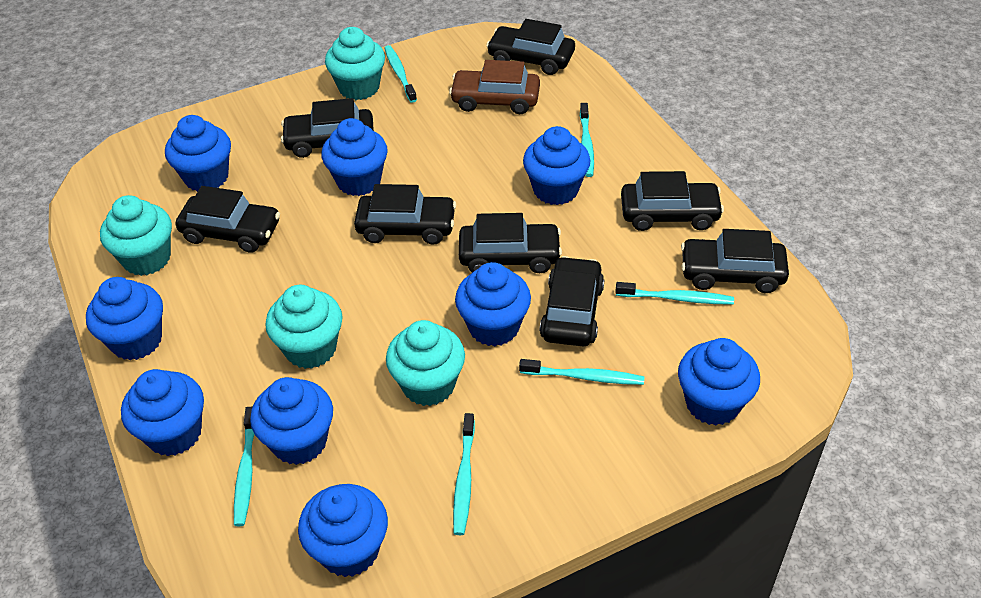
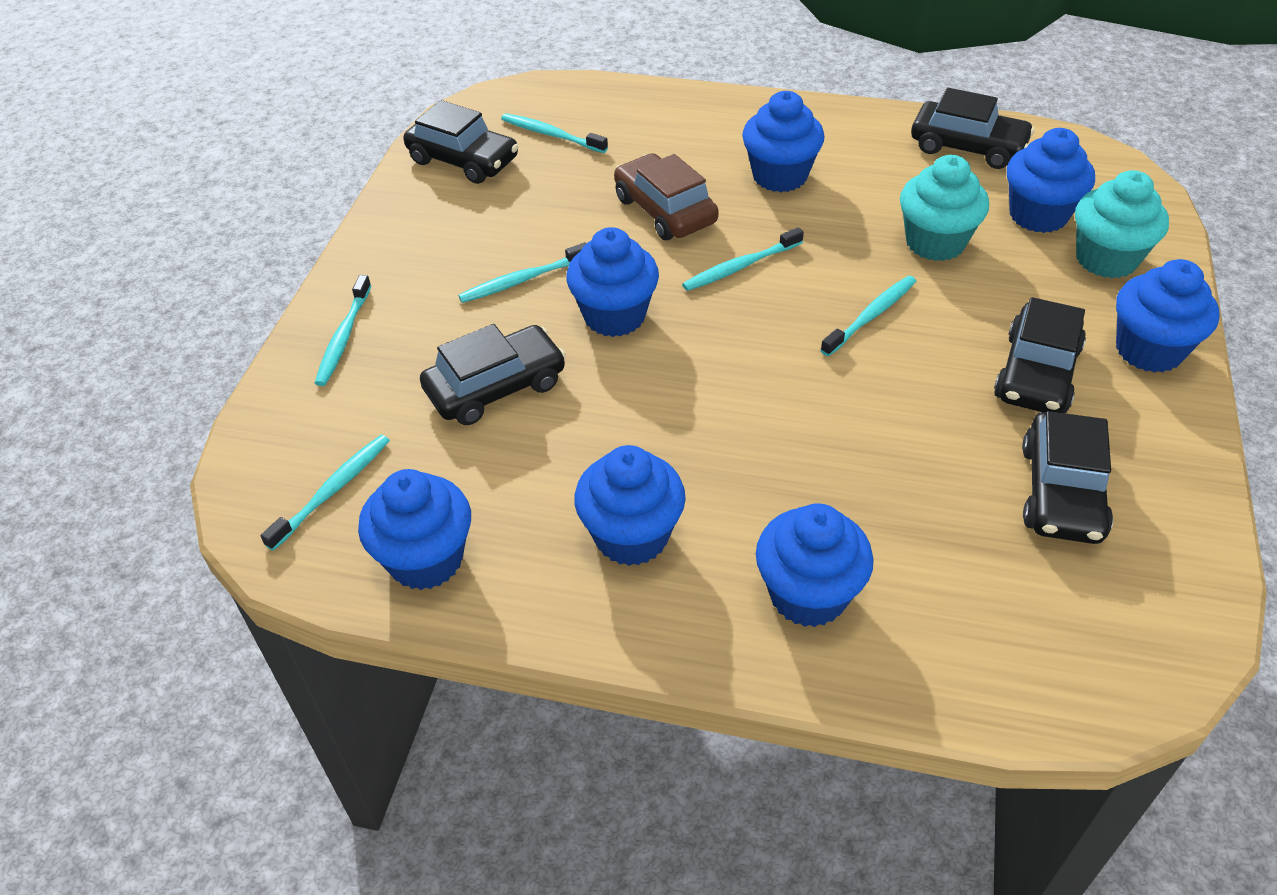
black car: [176,186,280,253] [281,98,374,158] [354,184,456,244] [459,213,562,273] [486,19,575,75] [540,256,604,346] [621,171,724,231] [681,229,789,293] = 8 -> [403,100,519,184] [420,324,566,425] [911,88,1035,169] [994,297,1086,413] [1022,411,1113,544] = 5
blue cupcake: [86,277,163,360] [121,369,204,456] [165,115,231,192] [250,377,333,465] [298,484,388,577] [321,118,388,196] [455,262,531,346] [523,126,590,205] [678,338,760,425] = 9 -> [358,469,471,590] [566,227,659,337] [574,445,686,566] [742,91,825,192] [756,503,874,627] [1007,128,1095,233] [1116,259,1220,373] = 7
turquoise cupcake: [100,195,172,276] [265,285,343,369] [325,27,385,100] [386,320,465,406] = 4 -> [900,155,989,261] [1075,170,1169,278] = 2

